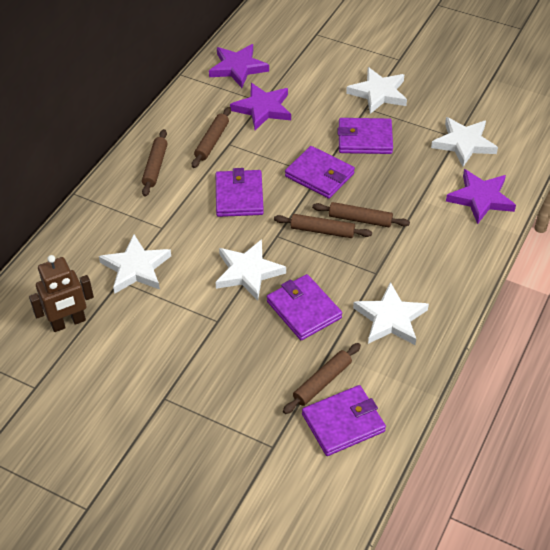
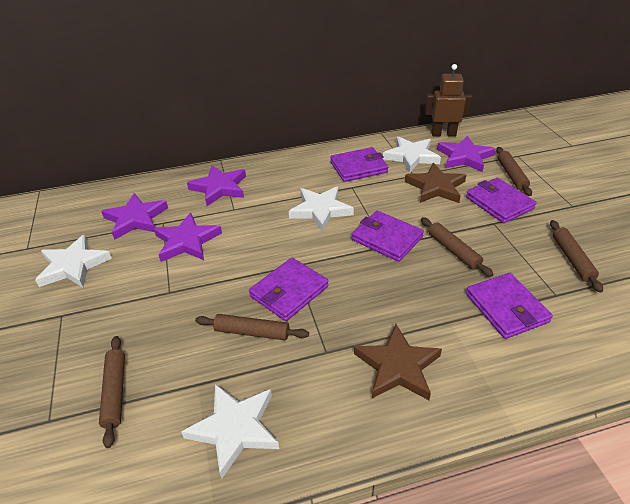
brown star: none = 0 -> [354,324,442,400] [405,163,466,203] = 2
purple star: [209,44,269,88] [230,83,291,130] [446,169,516,224] = 3 -> [101,193,168,240] [154,213,222,262] [187,165,246,206] [437,135,496,172] = 4
white star: [99,235,171,294] [215,239,286,300] [346,67,407,114] [353,282,429,345] [431,117,498,167] = 5 -> [35,234,112,287] [181,384,279,479] [289,186,354,232] [383,136,441,173] = 4

